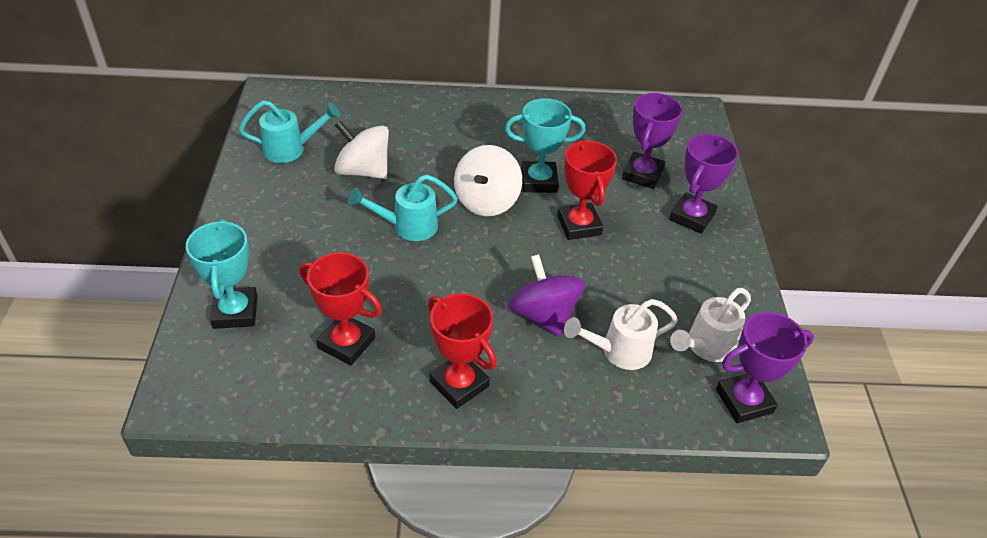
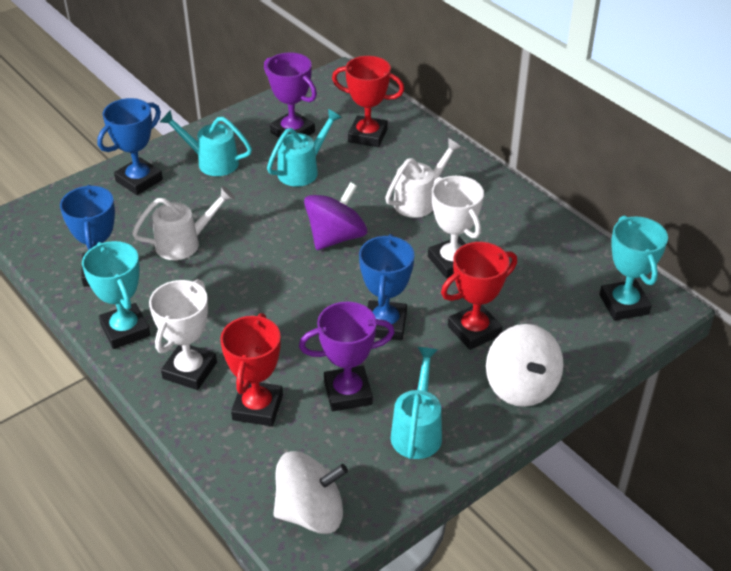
blue trophy: none = 0 -> [60,185,115,287] [97,98,163,195] [359,234,414,340] = 3
purple trophy: [622,93,683,189] [669,134,739,234] [716,312,814,423] = 3 -> [264,52,317,138] [299,301,395,411] = 2
turquoise watering can: [239,100,340,163] [348,174,458,241] = 2 -> [160,110,252,176] [267,109,342,187] [391,347,442,459] = 3
white trophy: none = 0 -> [149,279,217,390] [428,176,484,278] = 2

